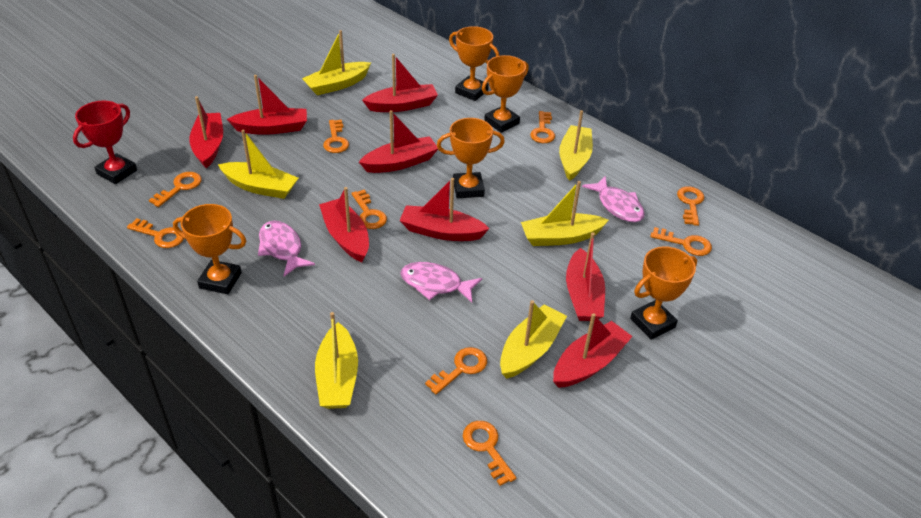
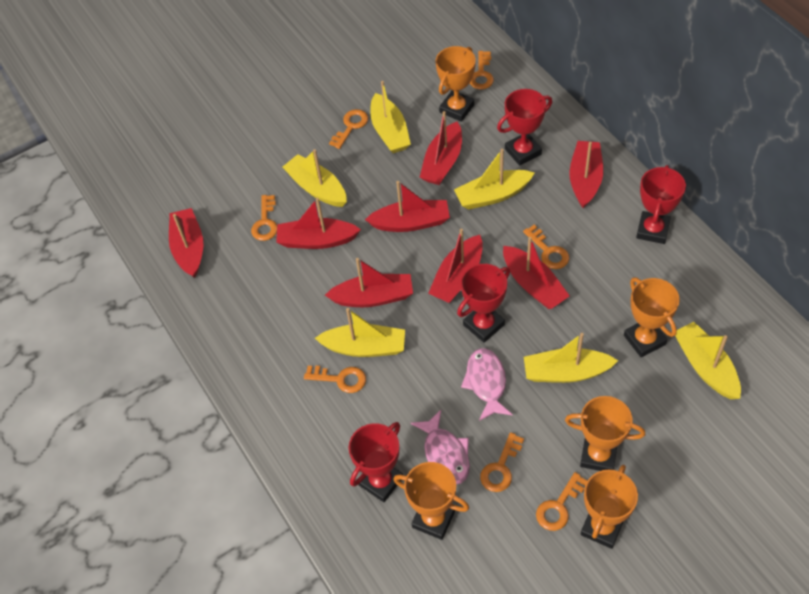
orange key: [127,218,184,248] [149,172,202,207] [323,120,349,153] [351,190,387,229] [425,347,487,394] [463,421,516,486] [530,111,555,143] [650,227,712,256] [677,186,704,226] = 9 -> [251,195,277,241] [304,366,366,393] [329,109,368,149] [470,51,494,89] [480,432,524,492] [523,225,569,269] [536,472,587,531] = 7
pink fish: [258,221,315,276] [401,262,482,303] [582,176,645,222] = 3 -> [411,410,470,484] [461,348,513,421] = 2
red trophy: [73,101,137,184] = 1 -> [349,422,403,502] [457,264,510,343] [497,89,552,166] [636,165,686,244] = 4

